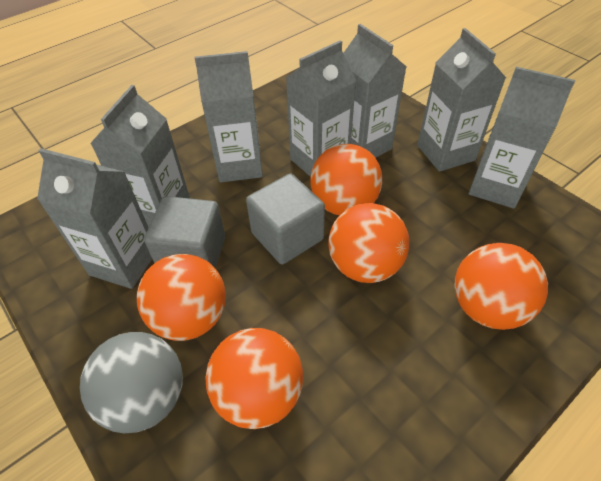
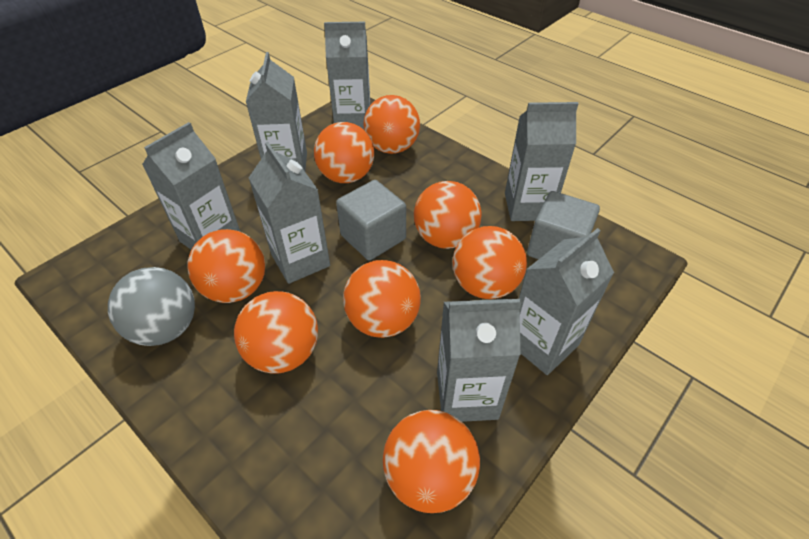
orange ball: [137,254,226,341] [205,328,303,429] [310,144,382,215] [329,203,409,283] [454,243,548,330] = 5 -> [187,229,265,303] [234,291,318,373] [314,122,374,183] [343,260,421,338] [363,95,420,154] [383,410,480,513] [414,181,482,249] [453,226,527,299] = 8

